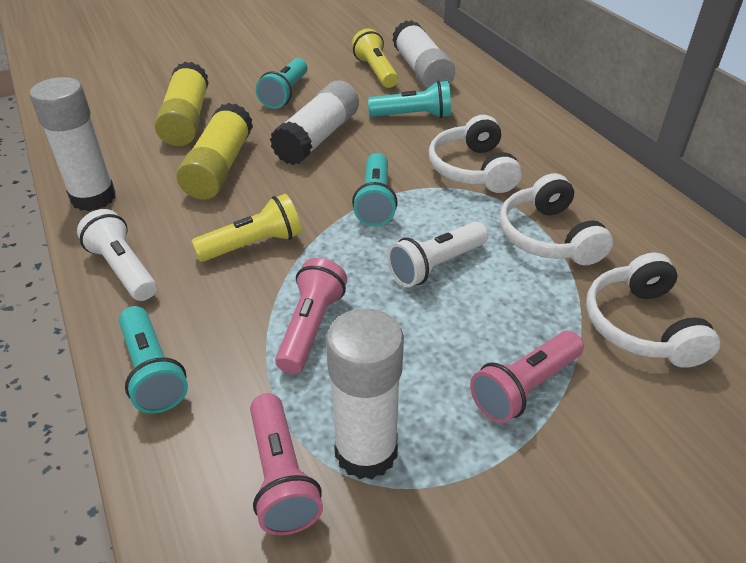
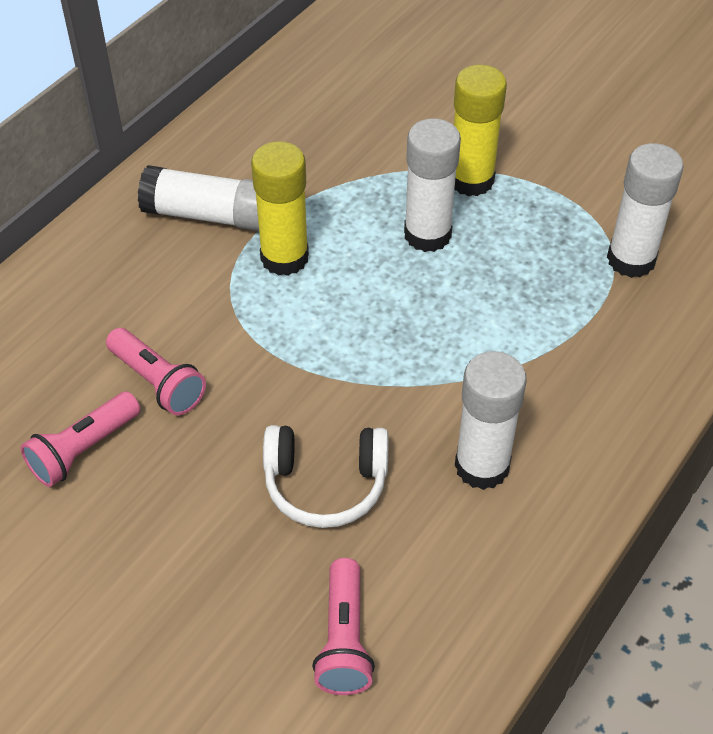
turquoise flashlight: [119,306,188,414] [256,58,307,109] [352,153,398,226] [368,80,451,118] = 4 -> none = 0
white flashlight: [77,209,157,301] [387,221,488,287] = 2 -> none = 0
white headphones: [429,115,522,193] [500,173,613,266] [586,253,720,368] = 3 -> [263,425,389,528] = 1
yellow flashlight: [191,194,302,262] [352,29,398,88] = 2 -> none = 0

